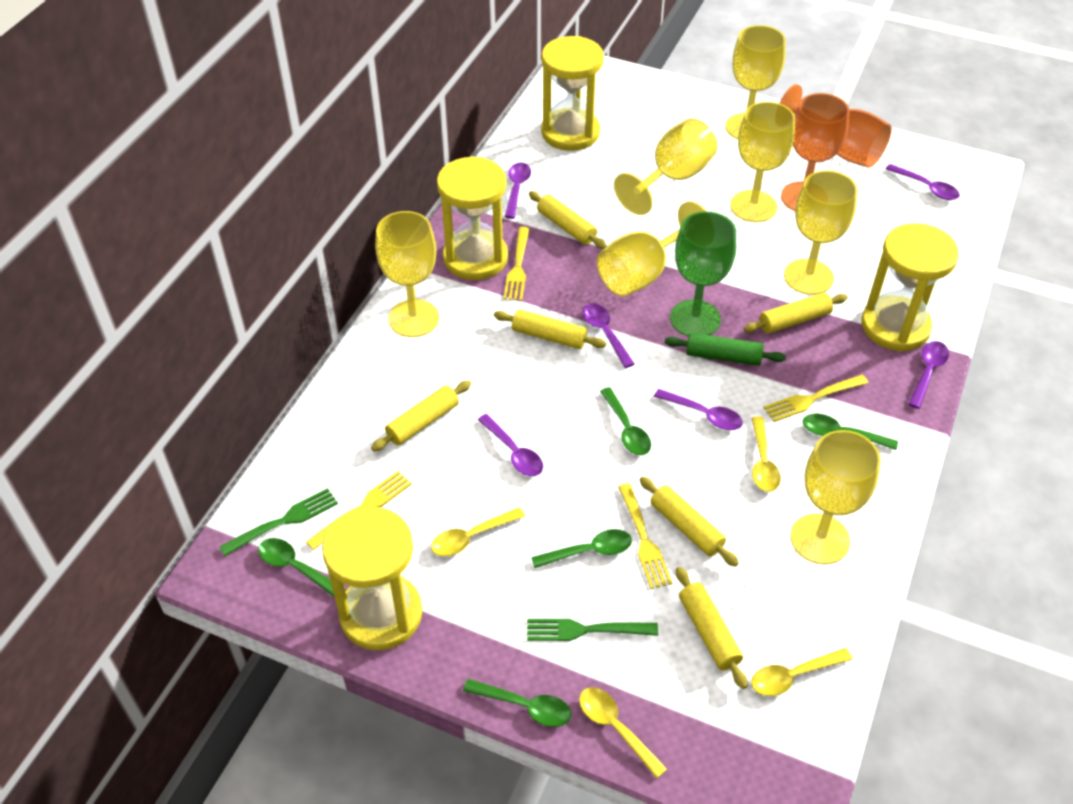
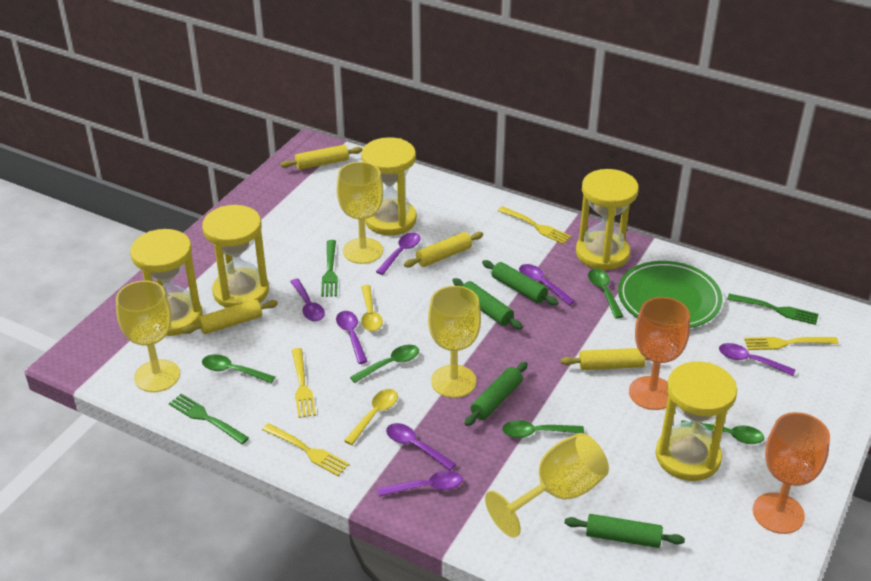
green fork: [219,488,338,556] [527,619,658,641] = 2 -> [169,394,249,444] [321,240,338,297] [727,294,819,325] = 3
green goblet: [670,211,736,337] = 1 -> none = 0
green plate: none = 0 -> [618,261,722,328] = 1
green rolling pin: [665,333,786,366] = 1 -> [452,278,523,329] [465,362,528,426] [482,260,558,305] [564,514,685,548] = 4
purple spoon: [478,414,543,476] [504,163,531,219] [582,303,635,368] [654,389,743,430] [886,164,960,200] [908,341,949,409] = 6 -> [290,279,325,322] [336,311,368,364] [376,232,421,275] [377,471,463,497] [386,423,456,470] [519,264,575,305] [719,343,796,376] = 7
yellow goblet: [375,211,439,337] [597,201,706,296] [614,118,718,215] [725,25,786,139] [730,101,795,222] [784,170,858,295] [790,430,881,565] = 7 -> [116,280,180,392] [337,162,383,264] [428,286,481,398] [485,433,609,538] = 4
yellow hourglass: [322,507,422,650] [437,156,508,280] [541,36,604,151] [862,223,959,351] = 4 -> [130,229,202,336] [202,205,269,308] [361,137,417,235] [576,169,639,270] [656,362,737,481] = 5
yellow rolling pin: [371,380,471,451] [494,309,606,349] [529,191,607,249] [640,476,739,567] [676,567,748,689] [744,293,848,333] = 6 -> [182,299,278,334] [280,145,363,170] [404,232,483,267] [561,348,648,370] = 4
yellow spoon: [431,507,525,556] [579,687,667,779] [751,648,852,696] [752,417,781,492] = 4 -> [344,389,398,445] [361,285,383,331] = 2

